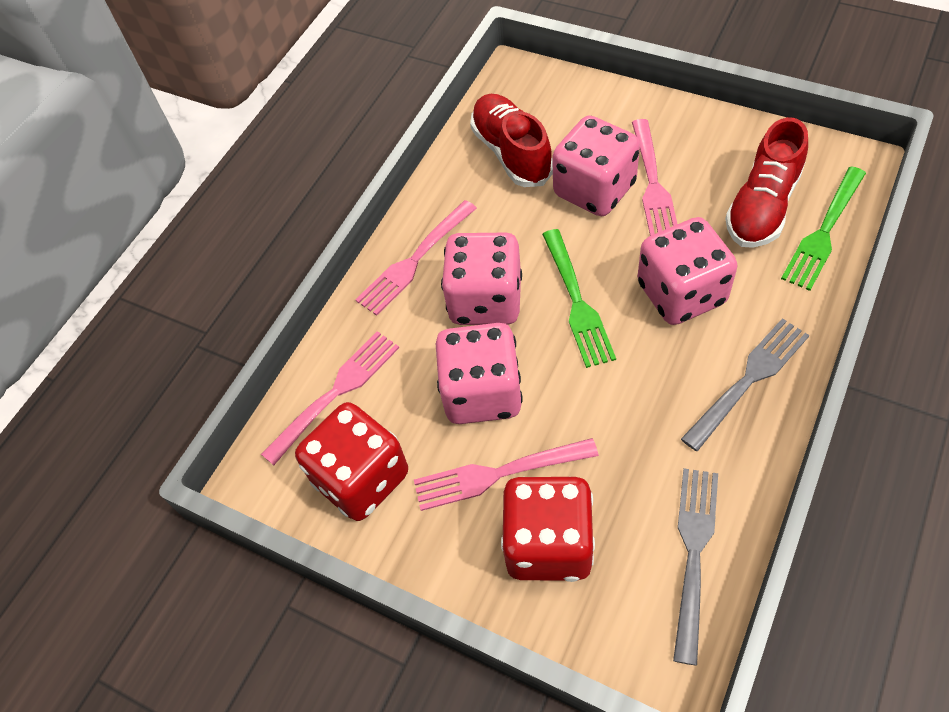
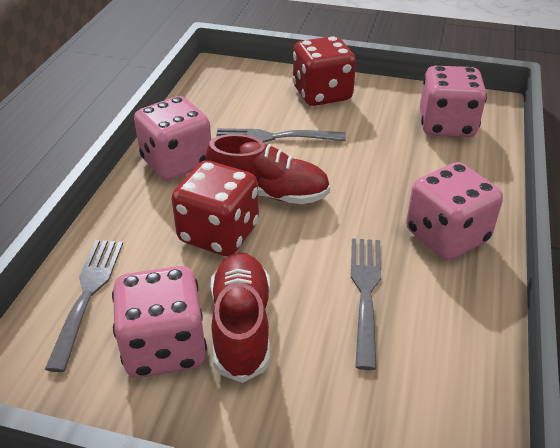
green fork: [542,229,616,368] [781,167,866,291] = 2 -> none = 0
grey fork: [673,468,718,666] [681,318,810,452] = 2 -> [45,240,123,372] [216,128,346,143] [351,238,381,370] = 3
pink fork: [261,331,399,465] [355,200,477,316] [414,438,599,511] [632,119,677,236] = 4 -> none = 0

